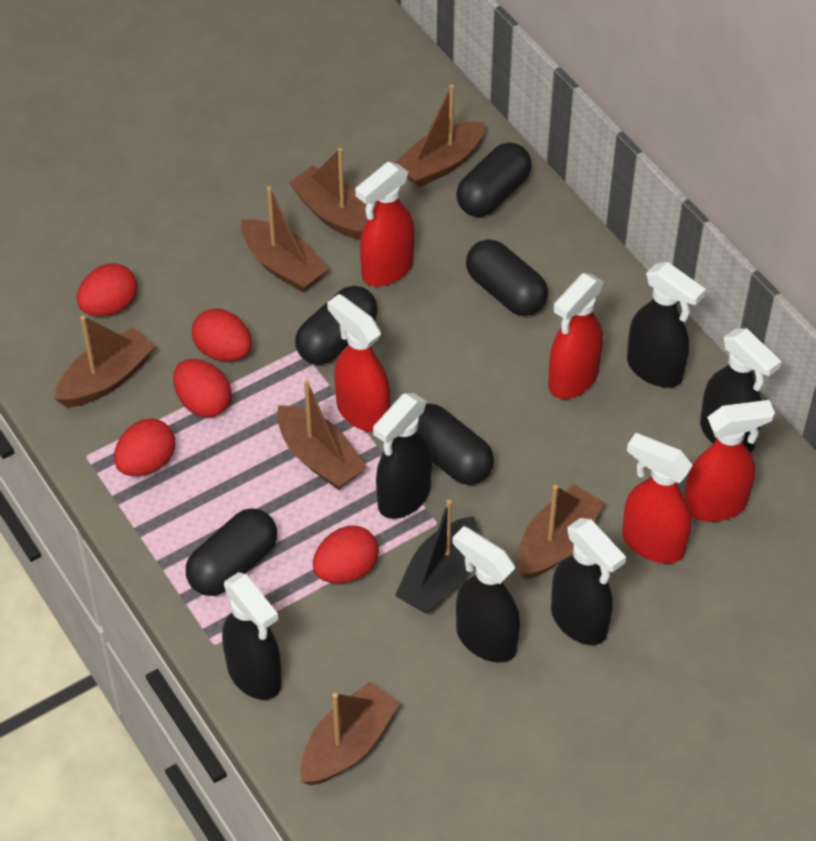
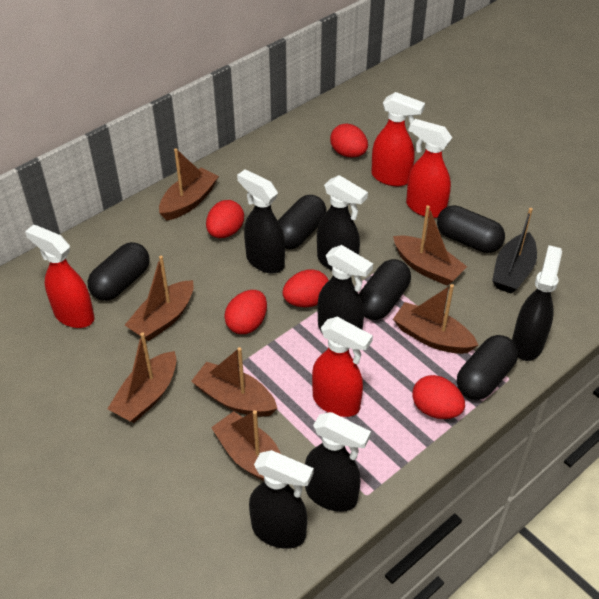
red spray bottle: [327,294,390,432] [355,162,415,286] [548,273,604,399] [622,433,693,563] [684,400,775,522] = 5 -> [25,224,94,328] [312,317,373,417] [371,92,425,186] [406,119,452,218] = 4

